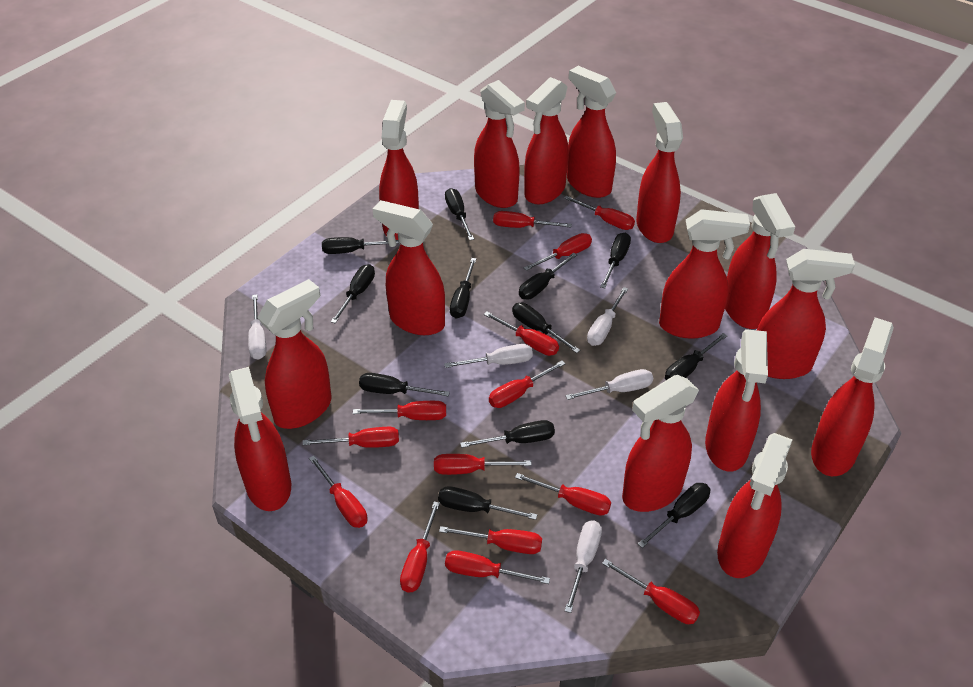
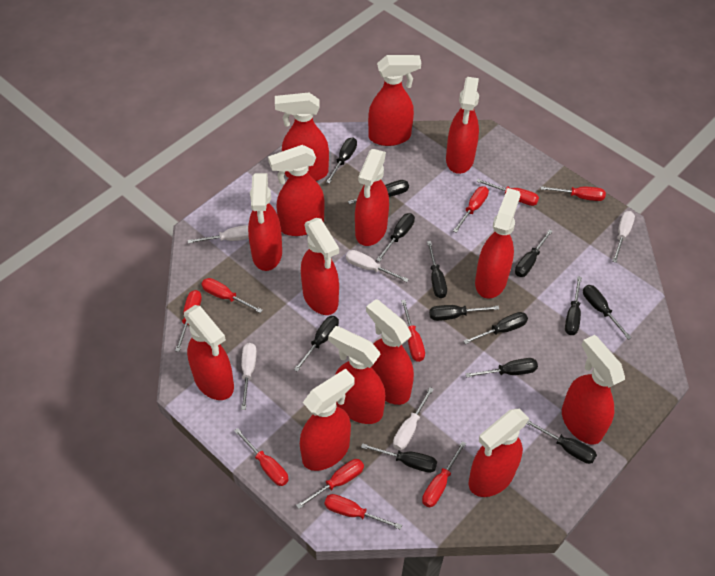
black screwdriver: [322,237,400,254] [331,264,375,323] [359,373,450,397] [438,486,538,520] [445,188,474,240] [450,258,476,318] [460,420,555,448] [512,303,580,353] [519,252,577,300] [600,233,631,288] [638,483,710,548] [665,333,727,380] = 12 -> [294,316,339,372] [326,138,357,184] [348,180,409,204] [361,443,437,473] [376,213,415,262] [427,241,447,298] [429,305,499,321] [464,312,528,344] [465,358,538,378] [515,229,553,277] [526,420,597,464] [565,276,582,335] [583,285,632,340] = 13
red screwdriver: [303,427,399,448] [309,456,368,528] [353,401,446,420] [400,502,440,593] [434,454,532,475] [439,526,542,554] [445,550,550,584] [484,312,559,356] [489,361,565,408] [493,211,572,228] [515,473,611,516] [524,233,592,271] [564,196,635,230] [602,559,700,624] = 14 -> [175,290,202,352] [201,278,263,313] [234,428,289,486] [296,459,364,509] [324,494,402,530] [401,300,425,362] [422,441,466,507] [453,186,489,233] [477,179,539,206] [541,186,606,201] = 10
red spray bottle: [229,367,291,511] [257,279,332,429] [373,200,445,335] [379,100,419,240] [474,80,525,208] [524,77,568,204] [567,66,616,198] [622,375,699,512] [636,102,683,243] [659,209,750,339] [705,329,768,472] [717,433,792,578] [725,193,795,329] [757,249,855,379] [811,318,894,476] = 15 -> [184,305,234,400] [248,173,282,271] [268,145,325,236] [275,92,329,181] [300,369,355,471] [301,218,339,315] [328,326,385,424] [355,149,389,246] [366,299,414,405] [368,55,421,146] [446,77,479,174] [469,409,530,497] [475,188,521,299] [562,335,625,444] = 14

